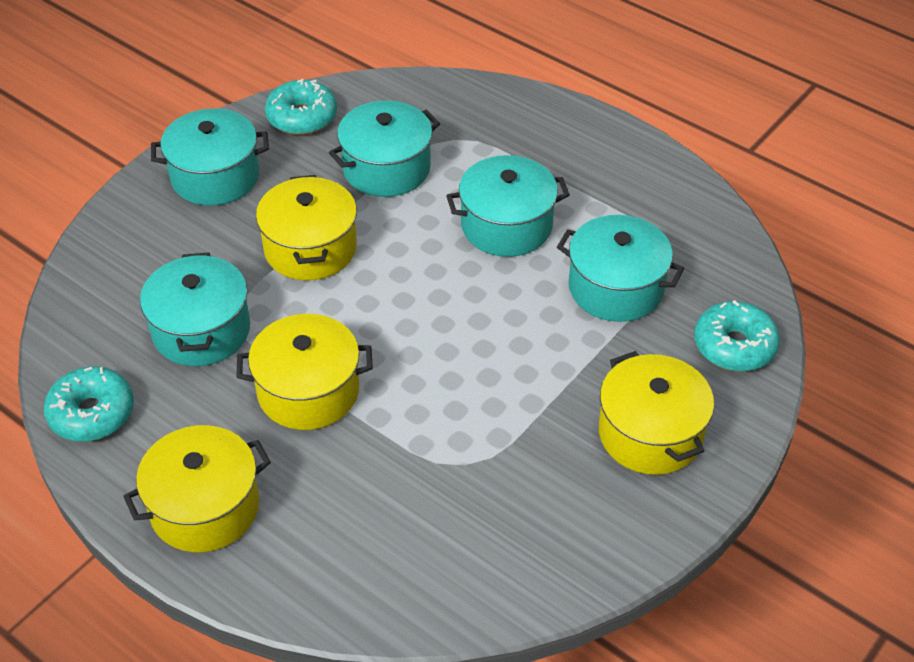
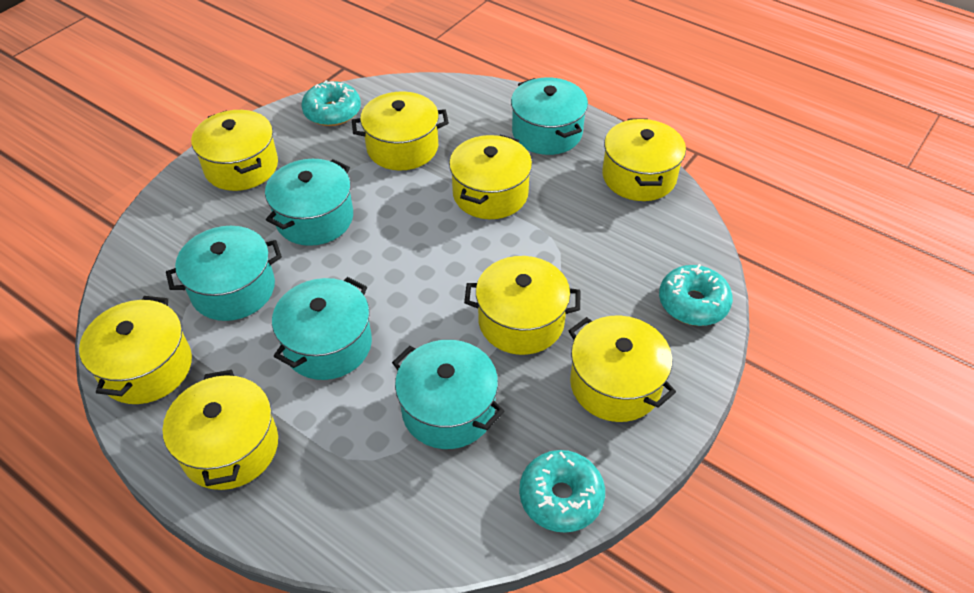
yellow pot: [123,425,271,552] [236,314,373,430] [256,175,357,280] [599,351,714,475] = 4 -> [79,296,192,404] [162,370,278,490] [191,110,278,191] [352,91,449,171] [449,135,532,219] [464,256,580,355] [568,315,676,422] [602,118,686,201] = 8

